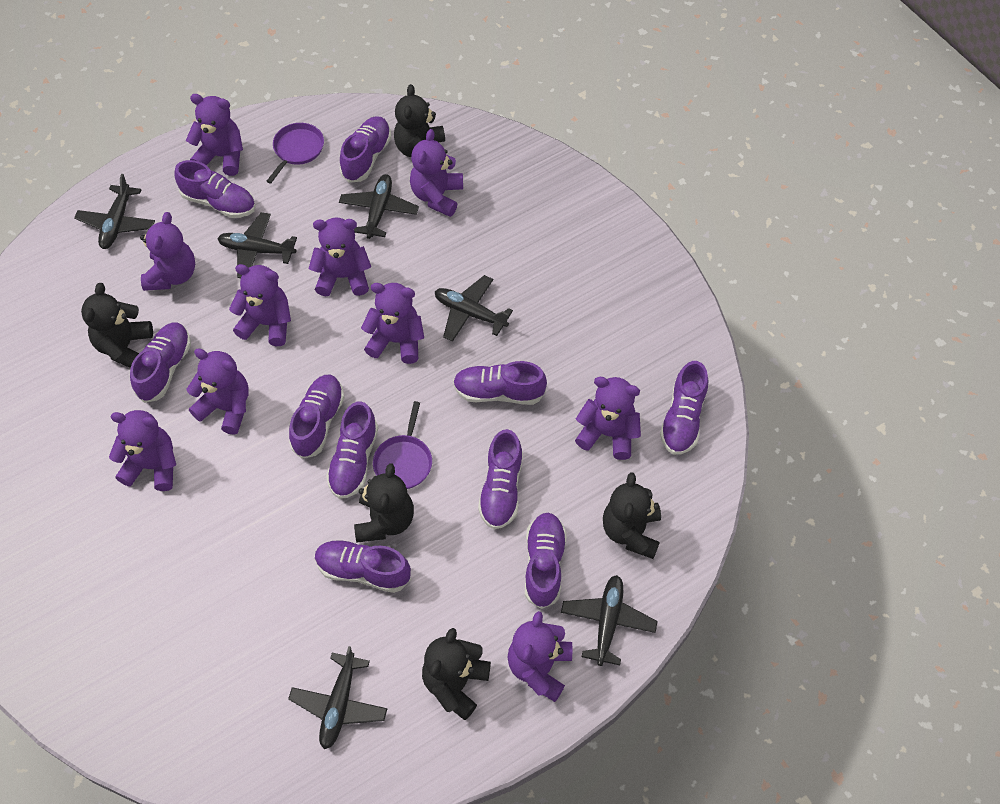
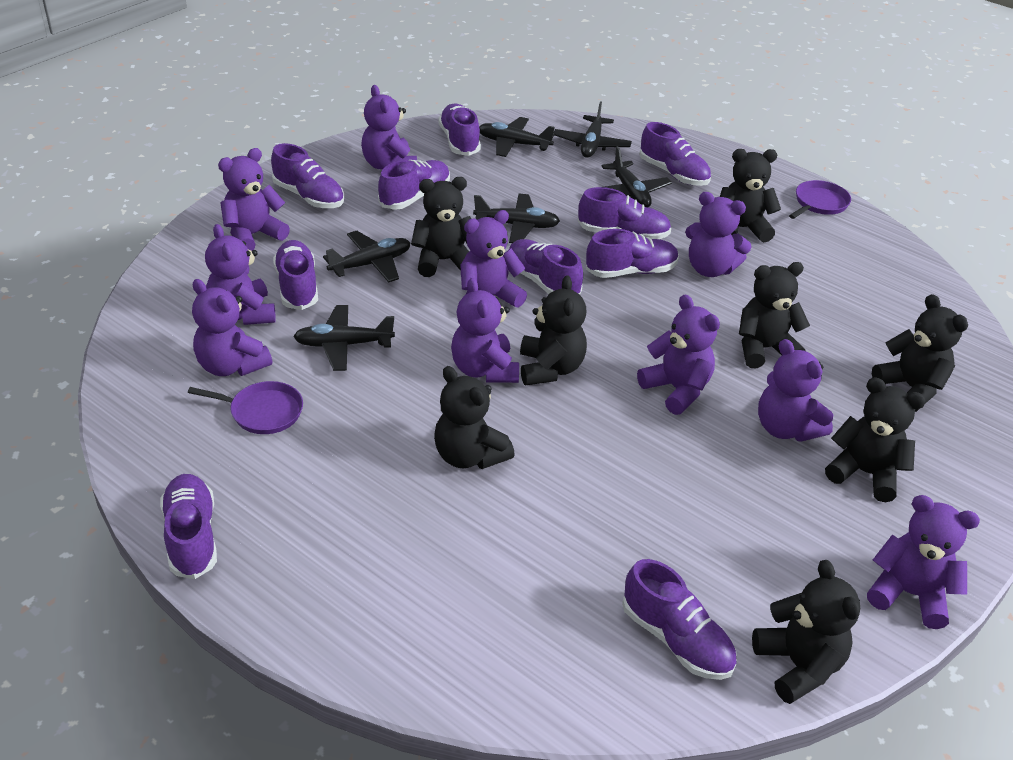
black teddy bear: [81,283,153,368] [354,463,414,542] [394,84,445,157] [422,628,491,720] [603,472,661,559] = 5 -> [411,177,471,277] [434,366,515,469] [520,275,587,385] [720,149,781,242] [739,262,810,369] [752,560,860,704] [825,377,926,502] [872,294,968,412] = 8

